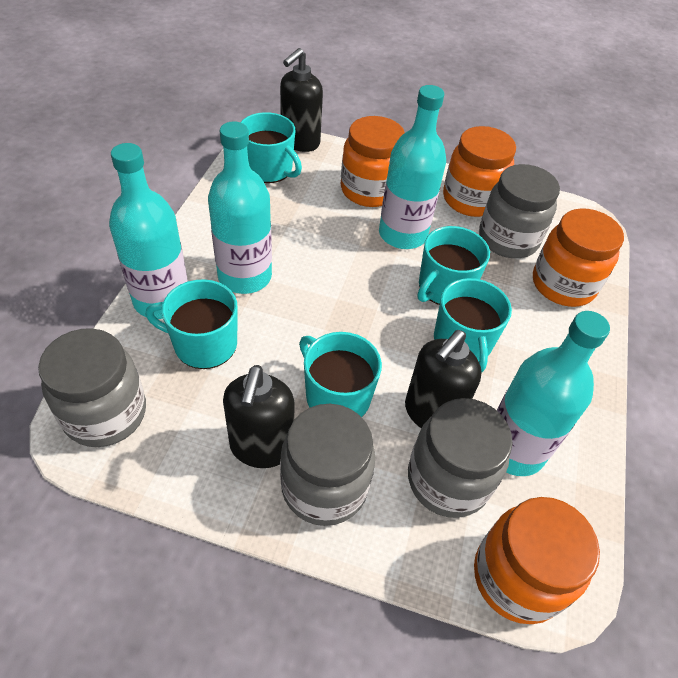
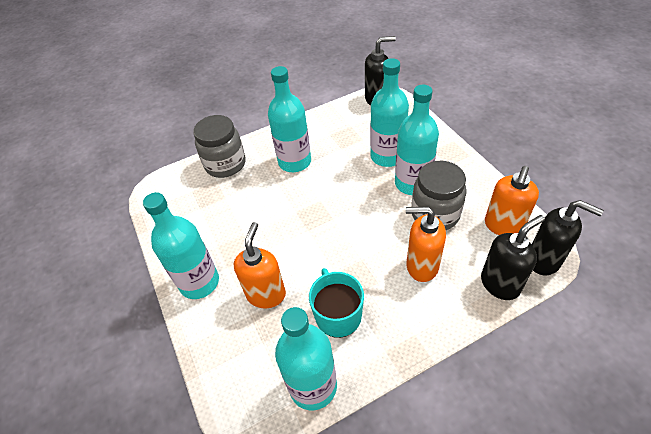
grey jar: [38,328,146,447] [280,404,375,526] [408,398,513,518] [479,164,560,258] = 4 -> [193,115,246,178] [411,161,466,230] = 2
orange jar: [341,116,405,207] [443,126,516,217] [474,497,600,624] [533,208,624,307] = 4 -> none = 0
orange soap dispenser: none = 0 -> [234,222,286,308] [406,207,446,282] [485,166,539,235] = 3
turquoise bottle: [109,143,188,319] [208,121,272,294] [379,85,446,249] [497,311,610,476] = 4 -> [143,192,219,299] [268,66,311,172] [275,307,337,410] [370,58,409,167] [395,85,439,195] = 5
turquoise mug: [145,279,237,369] [241,112,302,183] [299,332,382,417] [418,226,490,305] [434,278,512,372] = 5 -> [309,268,364,338] = 1

